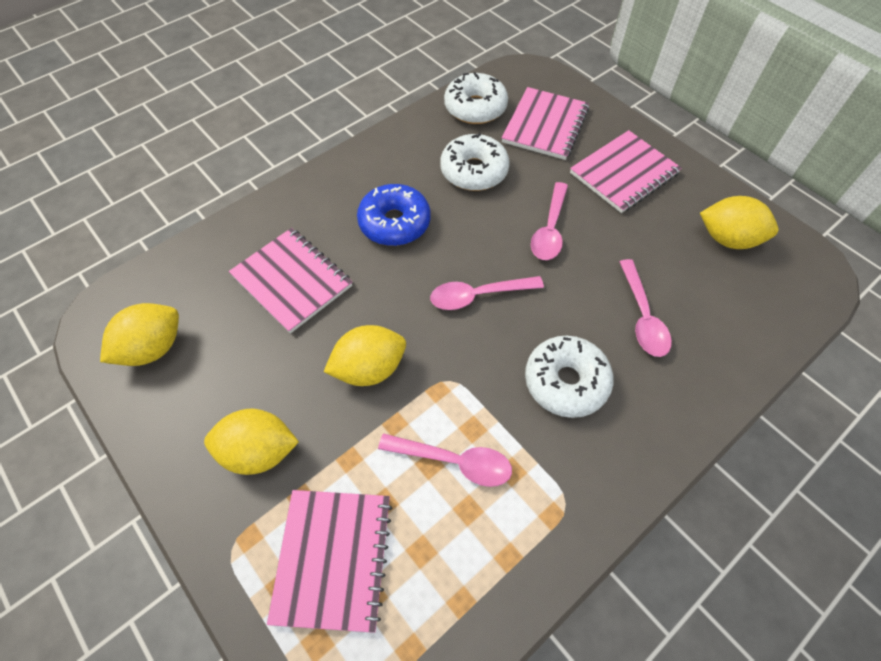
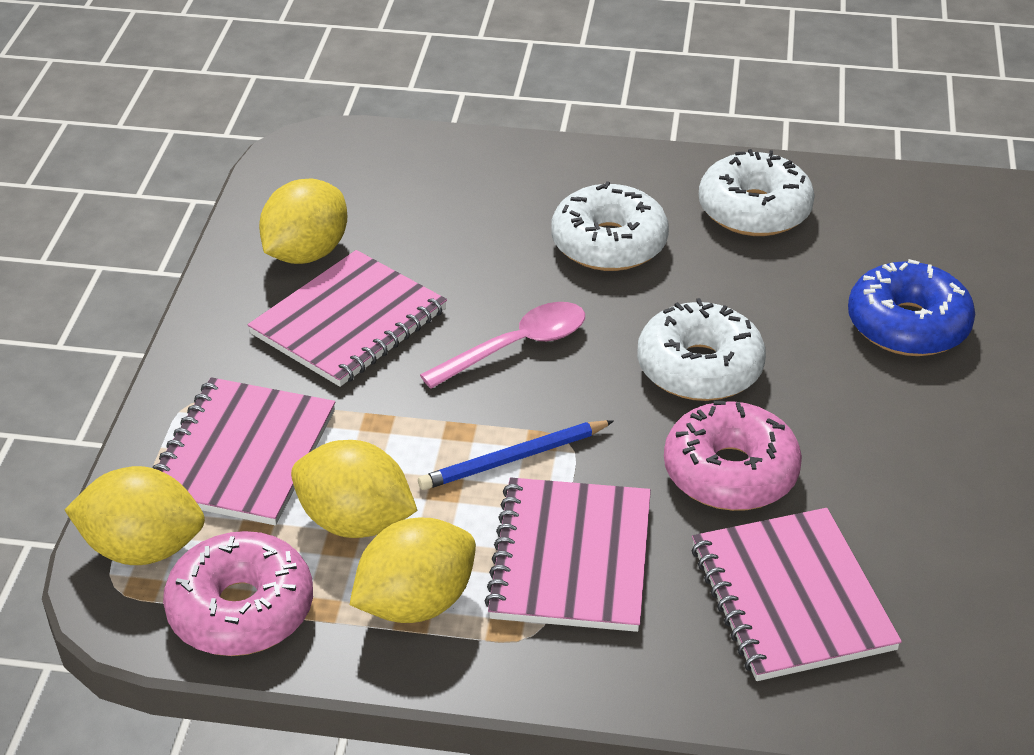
blue pencil: none = 0 -> [418,420,614,490] = 1
pink donut: none = 0 -> [163,531,313,656] [664,401,802,511] = 2
pink spoon: [378,433,512,487] [430,276,544,310] [531,182,568,260] [619,259,672,357] = 4 -> [420,302,585,389] = 1

